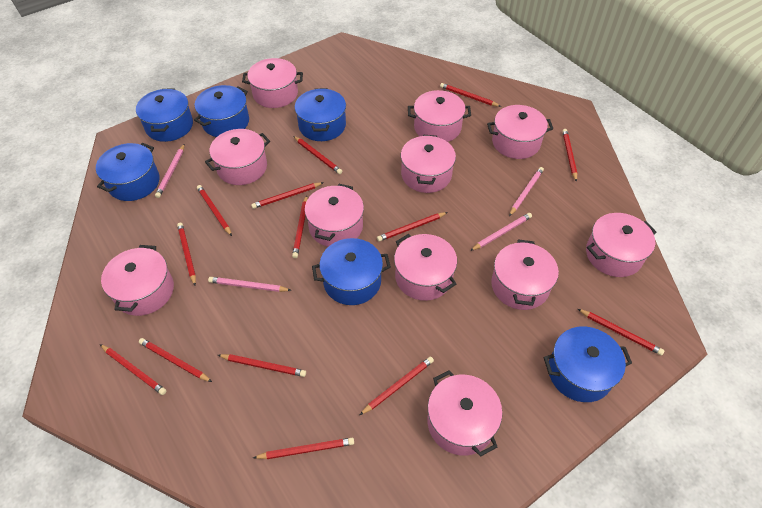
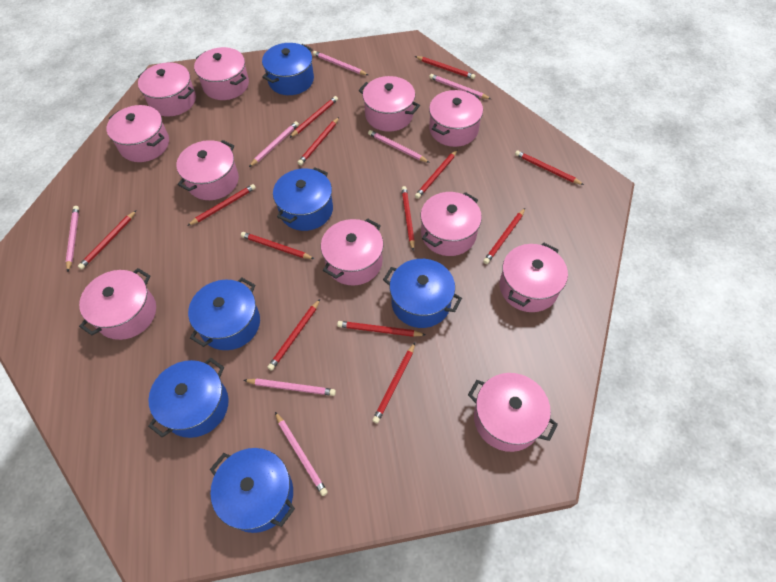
pink pencil: [155,144,185,198] [208,277,291,292] [470,213,532,251] [509,167,544,216] = 4 -> [66,206,79,272] [244,378,336,396] [249,121,299,167] [275,412,328,496] [313,51,368,75] [368,130,430,163] [429,74,491,99] = 7
red pencil: [100,344,166,395] [139,338,212,382] [177,223,196,285] [197,185,232,236] [218,354,306,377] [251,182,324,209] [253,438,354,459] [292,195,308,258] [293,136,342,174] [360,356,434,415] [377,212,448,242] [440,83,501,107] [562,129,577,182] [578,309,664,356] = 14 -> [78,210,136,270] [187,184,256,226] [241,232,314,259] [267,299,320,371] [289,96,338,138] [298,117,339,165] [337,321,425,337] [372,343,415,423] [401,186,415,251] [415,56,475,79] [415,149,458,199] [483,208,525,264] [515,150,584,185] = 13

